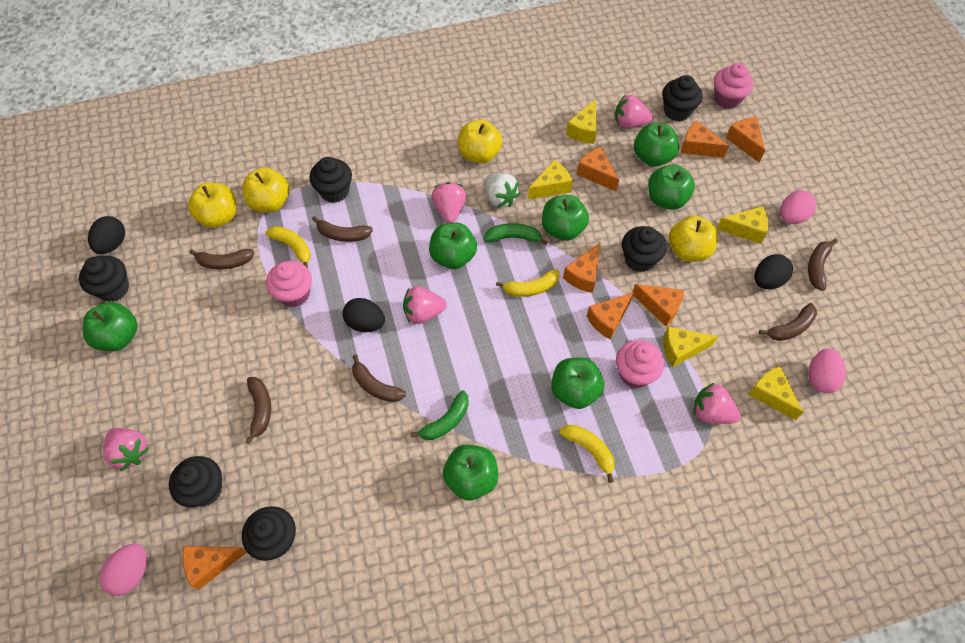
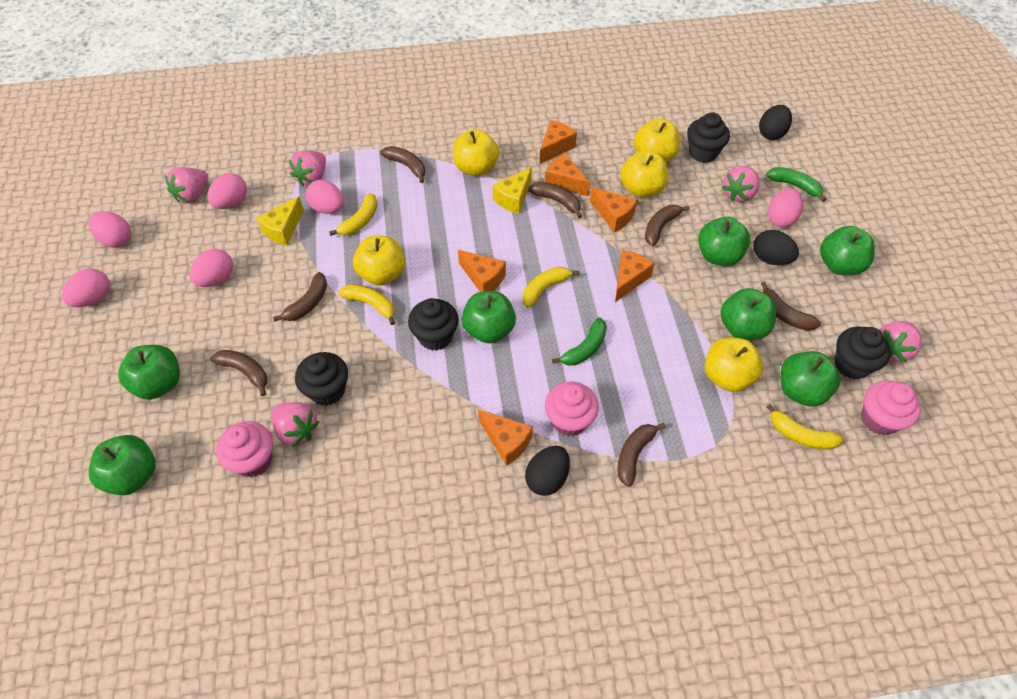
black cupcake: [79,255,129,302] [169,456,222,507] [242,506,296,561] [309,157,352,203] [622,226,666,272] [662,75,702,121] = 6 -> [295,352,348,406] [408,298,459,351] [687,112,730,163] [835,327,890,379] = 4
brown banana: [189,249,254,269] [246,377,271,444] [312,216,373,242] [352,355,406,402] [759,303,817,341] [808,239,838,291] = 6 -> [210,350,268,396] [273,272,327,321] [380,146,425,183] [528,182,582,218] [618,423,665,487] [645,205,690,246] [761,282,821,331] = 7
orange cheese: [183,546,247,590] [563,243,600,293] [577,147,619,191] [587,292,634,340] [632,284,684,326] [681,120,729,158] [726,117,765,163] = 7 -> [458,250,506,292] [478,409,533,466] [539,120,577,164] [545,153,590,196] [590,187,637,233] [615,250,655,302] = 6
pink egg: [99,544,147,596] [780,191,816,224] [808,348,846,393] = 3 -> [62,268,110,307] [89,211,131,248] [190,249,233,287] [208,173,247,209] [305,180,344,214] [768,189,803,227] = 6
white strawberry: [485,173,520,208] = 1 -> none = 0
yellow apple: [188,183,236,228] [242,167,290,212] [458,119,502,164] [669,215,718,262] = 4 -> [353,236,405,286] [453,130,499,176] [620,151,668,198] [634,119,680,163] [705,337,763,392] = 5
yellow banana: [265,226,311,268] [496,269,559,297] [560,425,615,483] = 3 -> [329,193,378,236] [338,284,395,325] [523,267,580,308] [766,404,844,450] = 4
yellow cheese: [528,160,573,200] [566,99,597,144] [663,327,718,367] [717,206,768,244] [748,366,804,420] = 5 -> [256,196,304,246] [493,167,532,214] = 2

